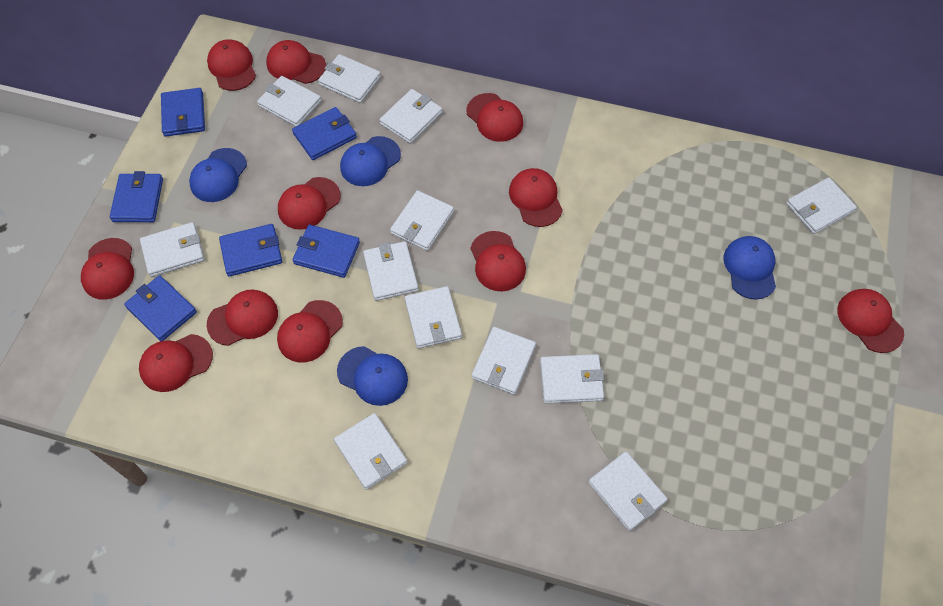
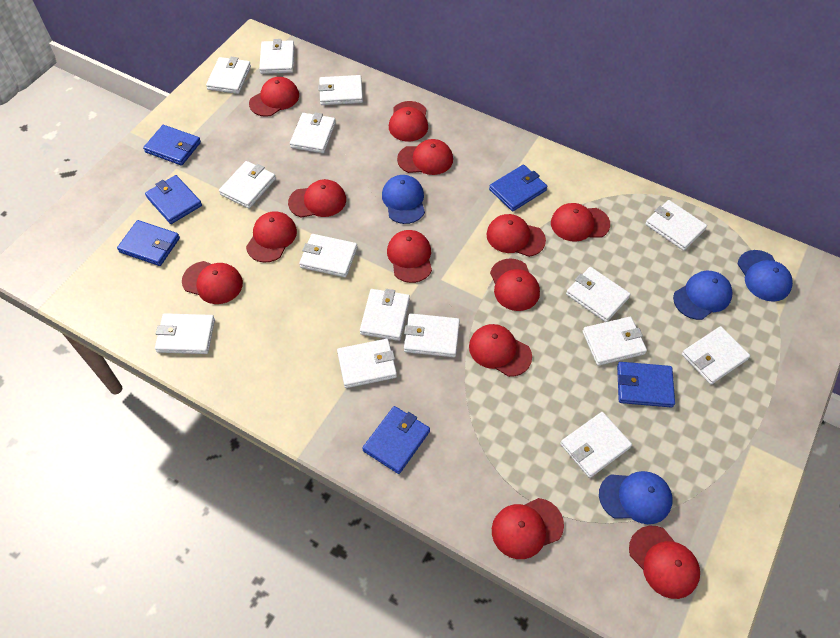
red cap: [81,238,134,300] [139,334,213,392] [207,39,256,91] [207,290,278,346] [266,40,326,84] [277,300,343,362] [278,177,341,230] [466,93,523,142] [470,231,526,291] [509,168,563,227] [837,289,904,353] = 11 -> [182,261,243,304] [246,212,297,262] [249,77,299,117] [288,179,346,217] [387,230,432,283] [389,101,428,142] [397,139,453,175] [469,324,532,377] [487,214,546,257] [490,259,540,311] [492,498,564,559] [551,203,610,242] [629,526,700,599] = 13
white wallet: [140,222,205,277] [257,76,321,127] [318,54,381,103] [334,413,407,490] [363,241,419,301] [379,89,442,144] [390,190,454,251] [404,286,462,349] [472,327,536,395] [540,354,604,404] [588,451,668,531] [786,177,857,234] = 12 -> [155,313,215,354] [206,57,251,94] [219,161,276,209] [259,39,294,74] [290,112,336,153] [299,234,357,277] [318,75,363,105] [337,339,397,388] [360,289,410,341] [404,313,460,357] [560,412,632,478] [566,267,631,322] [582,317,647,366] [645,200,707,251] [682,326,750,385] = 15

